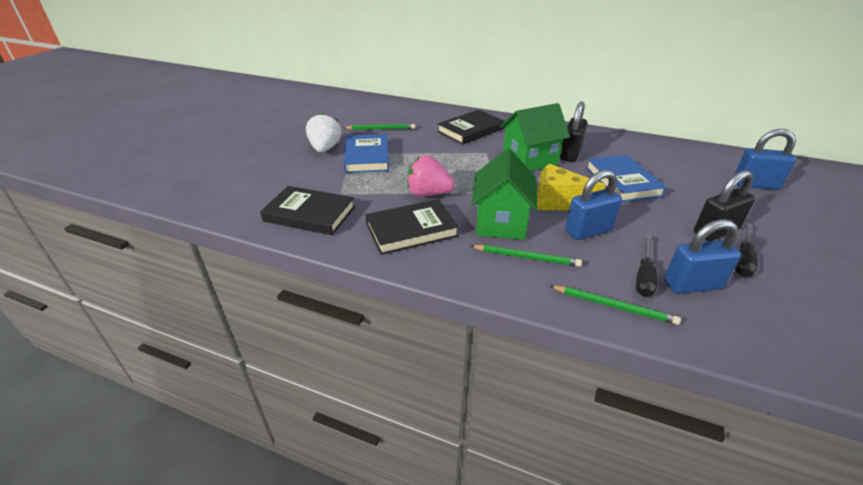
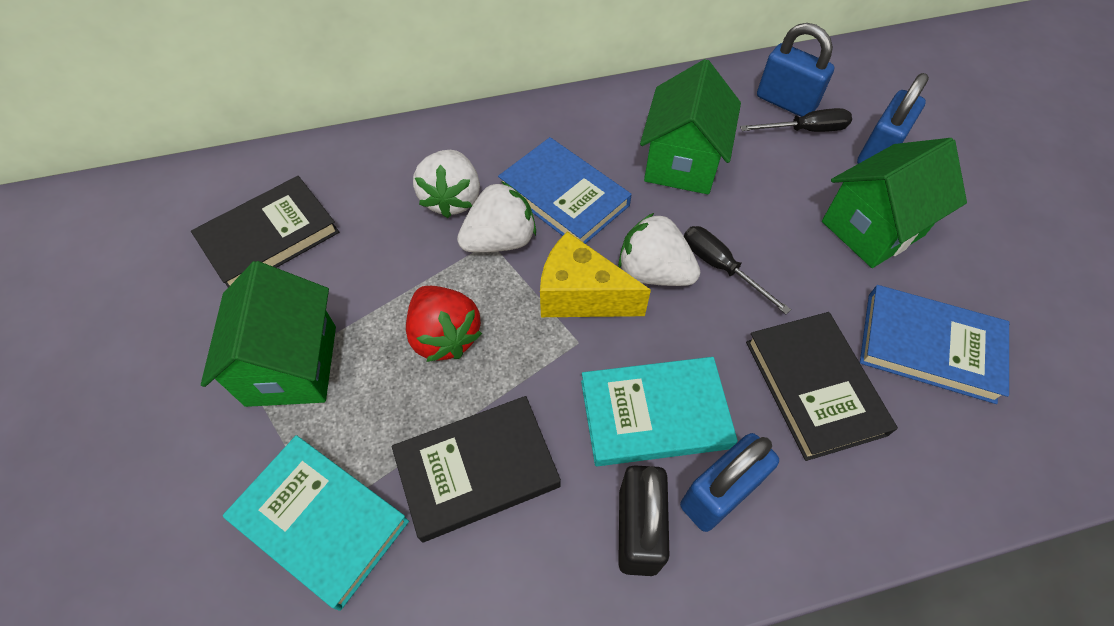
black padlock: [560,101,587,162] [694,170,755,241] = 2 -> [618,465,670,576] = 1
green house: [471,149,538,240] [500,103,570,171] = 2 -> [201,261,336,407] [640,59,741,194] [822,138,967,268] = 3
green pencil: [343,124,415,130] [471,245,582,267] [550,285,681,325] = 3 -> none = 0
pink strawberry: [407,155,455,196] = 1 -> none = 0
red strawberry: none = 0 -> [406,286,482,362] = 1
turquoise book: none = 0 -> [223,435,409,611] [581,357,738,466] = 2
white strawberry: [306,113,341,152] = 1 -> [413,150,480,218] [457,181,536,252] [618,213,700,286] = 3

